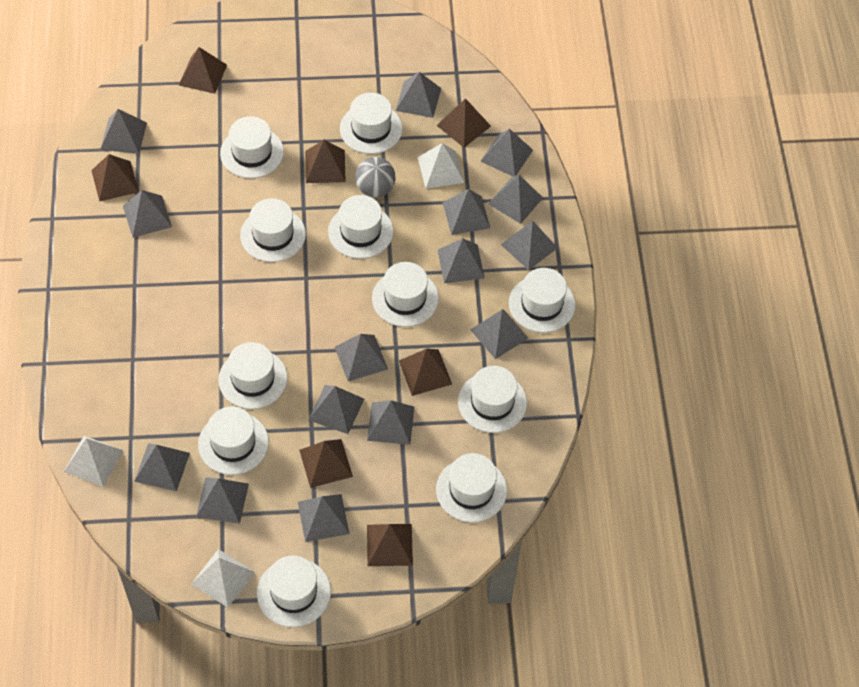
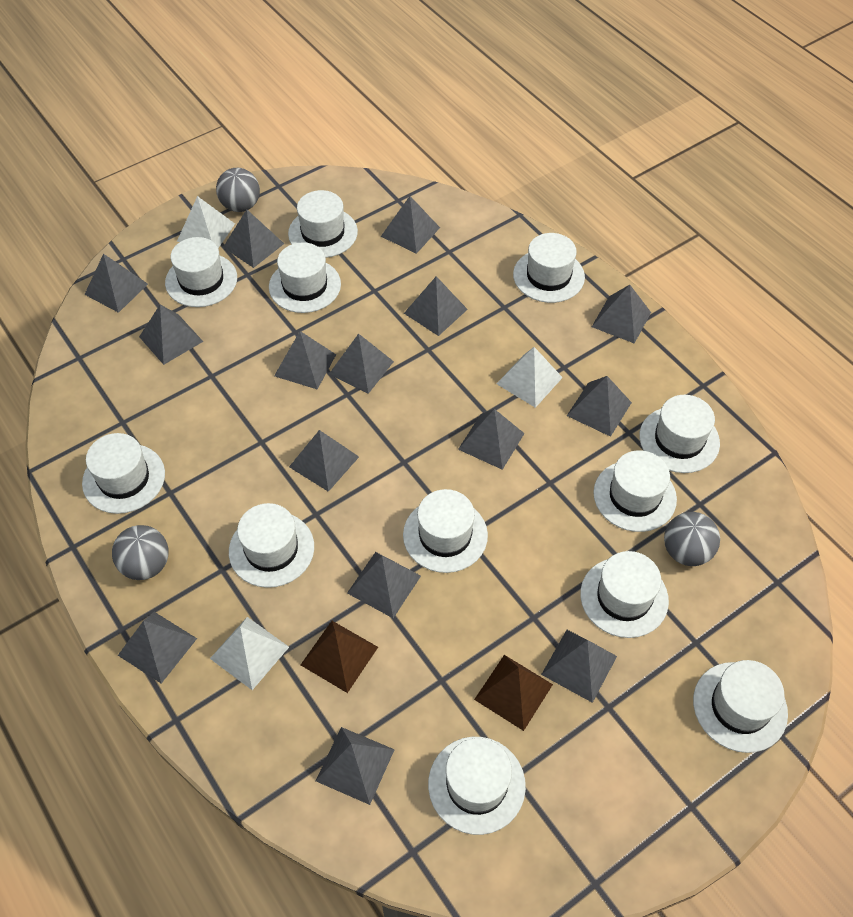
brown pyramid: [91,154,139,202] [179,47,227,94] [299,439,353,488] [305,140,346,183] [367,524,413,566] [399,348,452,396] [436,98,491,148] = 7 -> [301,621,378,693] [474,655,553,731] = 2
grey ball: [355,157,396,197] = 1 -> [112,525,169,580] [216,168,260,212] [664,512,720,566] = 3
white hat: [198,406,269,475] [218,342,288,409] [220,116,284,178] [240,198,306,262] [257,556,331,627] [328,195,393,259] [340,93,403,154] [372,262,439,327] [436,453,507,523] [458,366,527,433] [509,268,576,333] = 11 -> [82,433,165,514] [165,237,237,307] [229,503,314,588] [269,242,341,313] [288,190,358,258] [403,489,488,573] [428,737,526,835] [513,233,585,303] [580,551,669,638] [593,451,677,532] [639,395,720,473] [693,660,788,753] = 12

